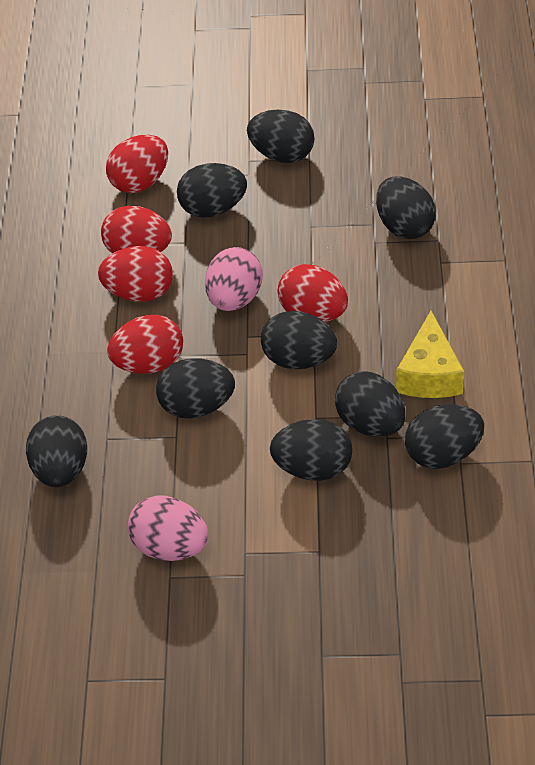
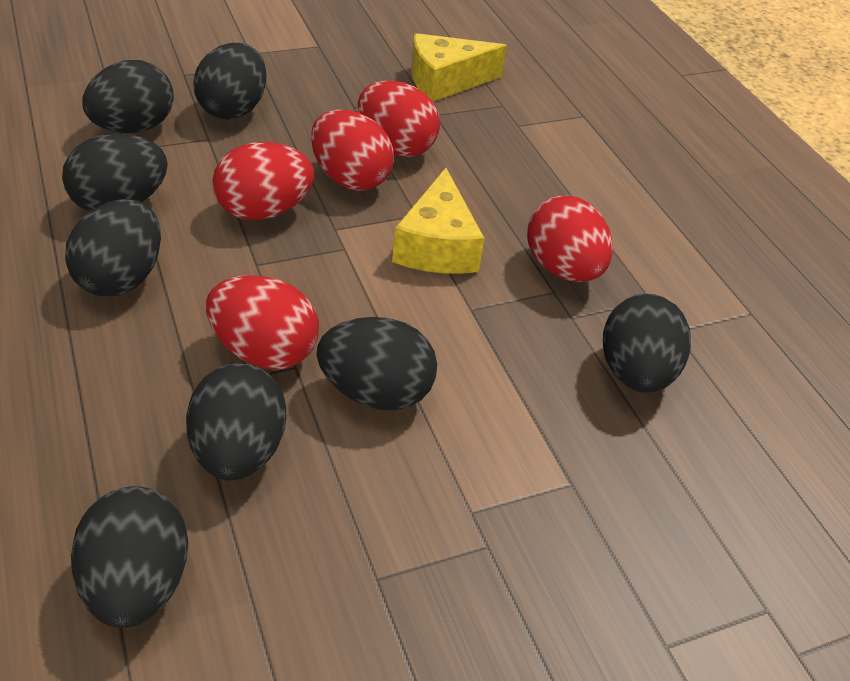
black egg: [26,416,87,487] [156,358,235,419] [177,163,247,218] [247,110,314,163] [261,311,337,369] [270,419,352,481] [335,372,405,437] [376,176,436,239] [405,404,484,469] = 9 -> [62,133,168,212] [65,199,161,296] [71,486,188,628] [82,60,174,133] [186,363,286,481] [193,43,267,120] [316,317,437,410] [603,294,691,393] = 8
pink egg: [128,496,209,561] [205,247,263,311] = 2 -> none = 0
yellow cheese: [396,311,464,398] = 1 -> [392,168,484,274] [411,33,507,101] = 2

